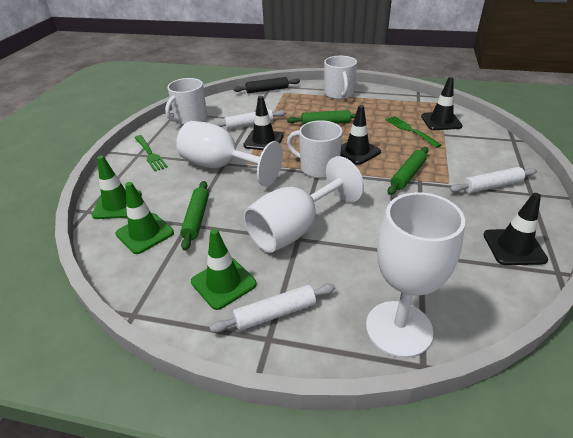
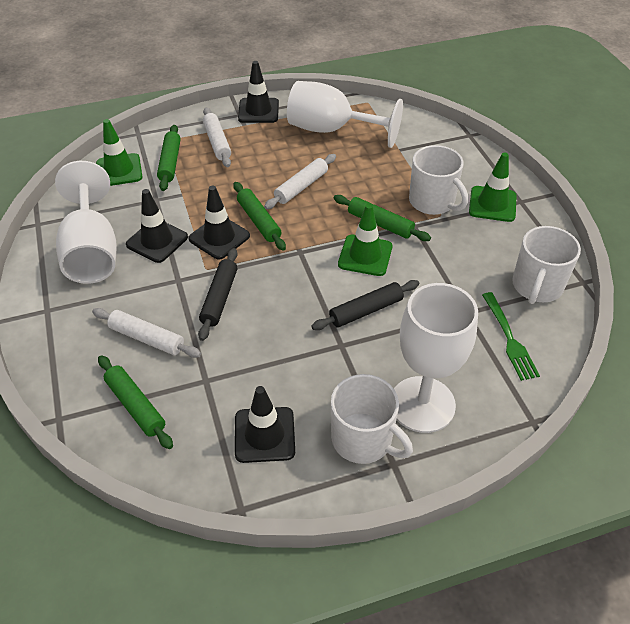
black rolling pin: [233,77,300,93] = 1 -> [198,248,238,341] [311,280,419,330] = 2
green fork: [134,135,168,171] [386,116,442,148] = 2 -> [482,292,540,381] = 1
green rolling pin: [180,181,209,251] [287,110,356,125] [388,147,428,195] = 3 -> [98,355,173,449] [157,125,181,191] [233,182,286,251] [334,195,431,241] = 4

